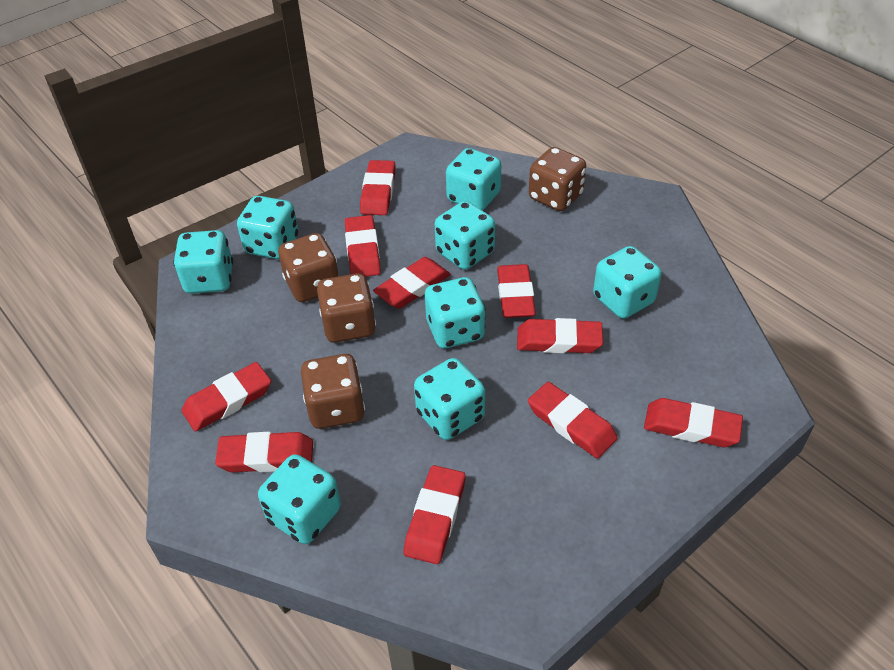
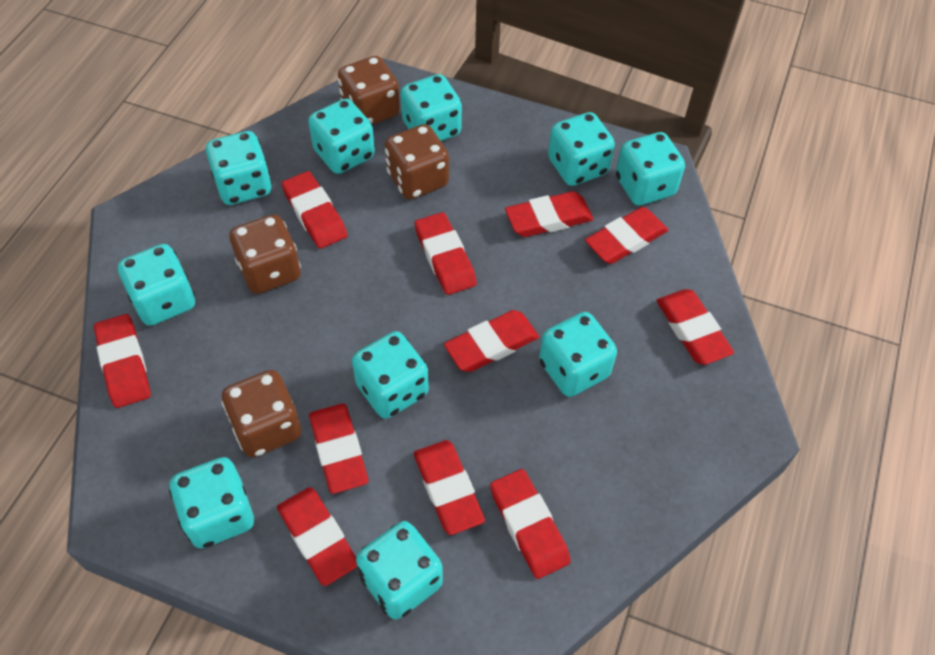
red eraser: [182,362,271,432] [215,432,313,472] [345,215,381,277] [360,160,395,215] [373,257,451,309] [404,465,466,564] [497,264,536,318] [517,318,603,353] [528,382,618,459] [644,398,743,447] = 10 -> [94,314,151,408] [277,487,357,586] [281,171,348,249] [309,404,369,494] [414,440,485,535] [415,212,477,295] [444,310,539,372] [490,469,571,579] [505,191,594,237] [585,207,668,264] [656,289,734,365] = 11
turquoise dice: [173,230,233,294] [237,196,298,259] [258,454,341,544] [414,358,485,440] [425,277,486,349] [435,201,495,270] [446,148,501,210] [593,246,662,319] = 8 -> [118,244,195,326] [169,457,254,548] [206,131,272,205] [308,99,375,174] [352,331,429,419] [356,521,443,619] [401,74,462,141] [539,312,617,397] [548,112,615,186] [616,132,685,206] = 10

